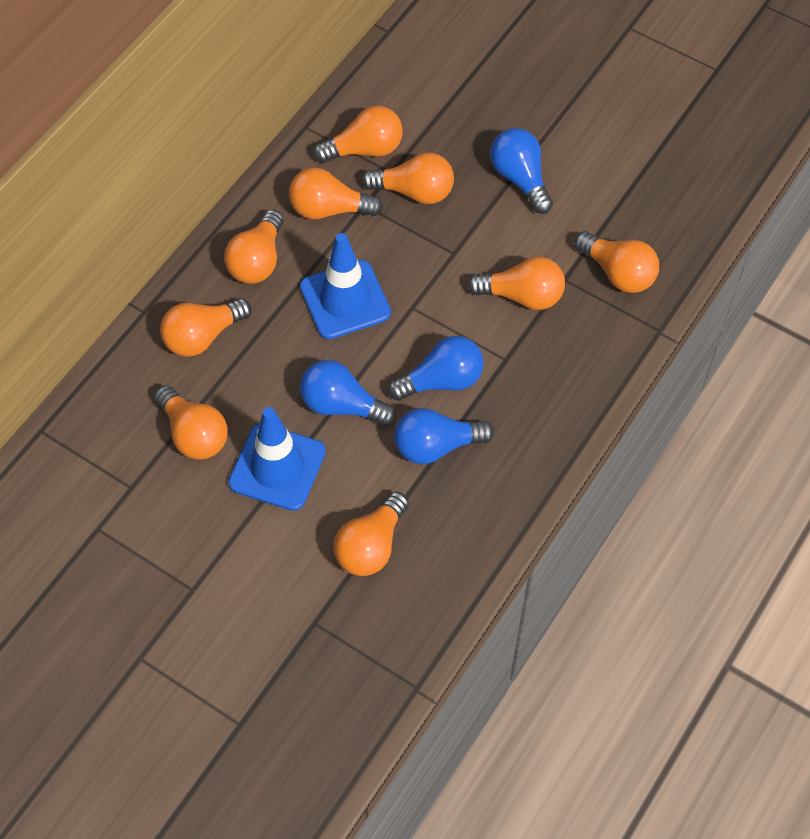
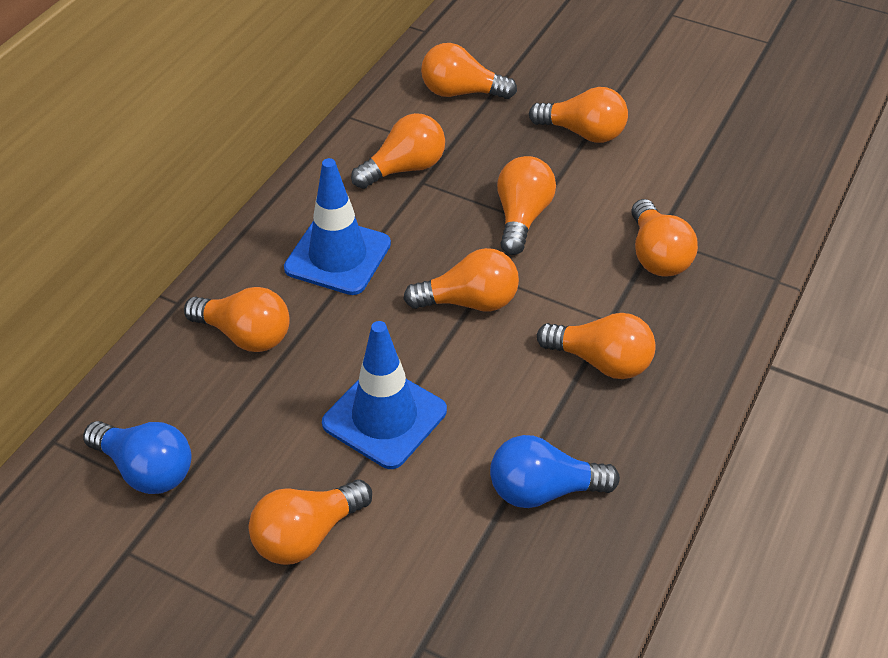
blue light bulb: [300,360,396,426] [388,336,483,401] [394,408,494,464] [490,128,553,214] = 4 -> [83,421,192,494] [490,435,620,508] = 2

